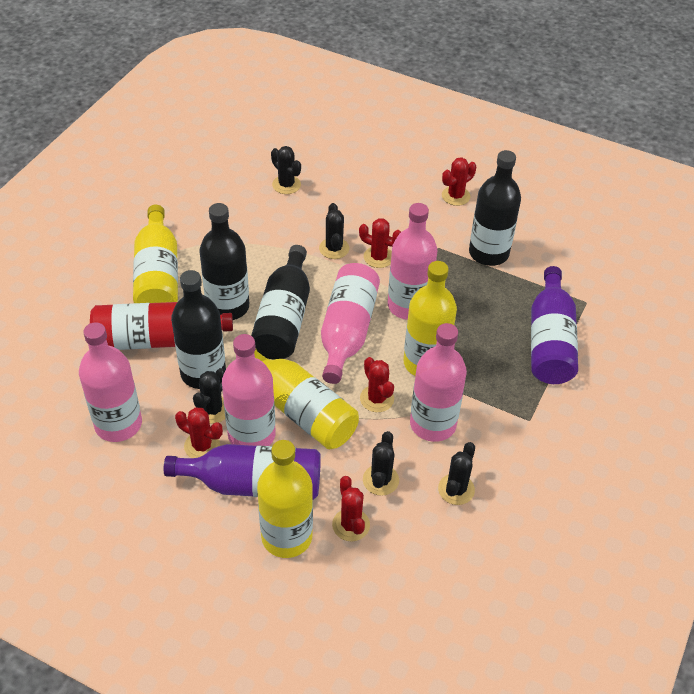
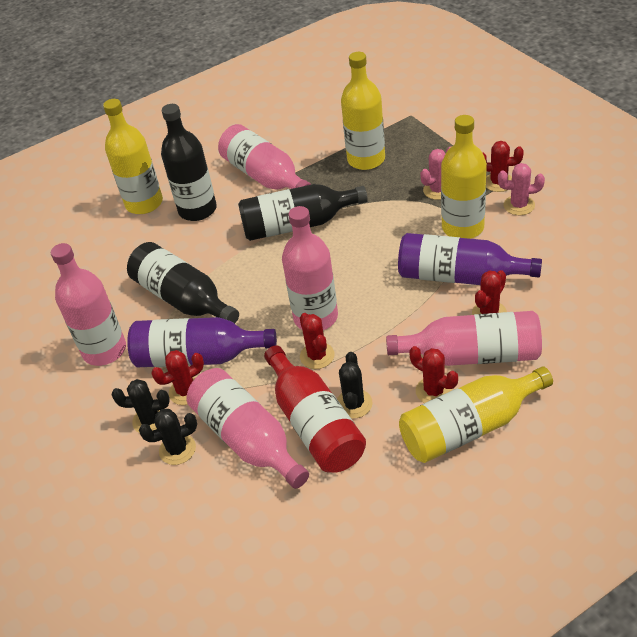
black bottle: [171,270,226,389] [199,203,249,320] [251,245,310,360] [469,150,521,266] = 4 -> [127,242,239,323] [161,104,217,221] [238,184,368,241] = 3
black cactus: [193,368,225,424] [271,146,301,194] [319,203,349,259] [363,431,399,496] [438,442,475,505] = 5 -> [112,379,170,433] [139,409,197,465] [337,352,373,419] = 3
pink cactus: none = 0 -> [420,146,452,200] [498,163,545,215] = 2

